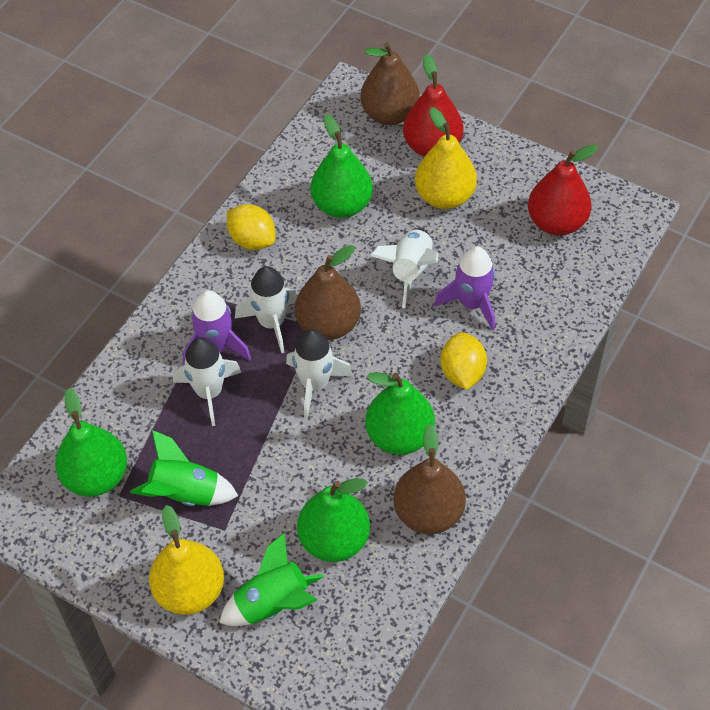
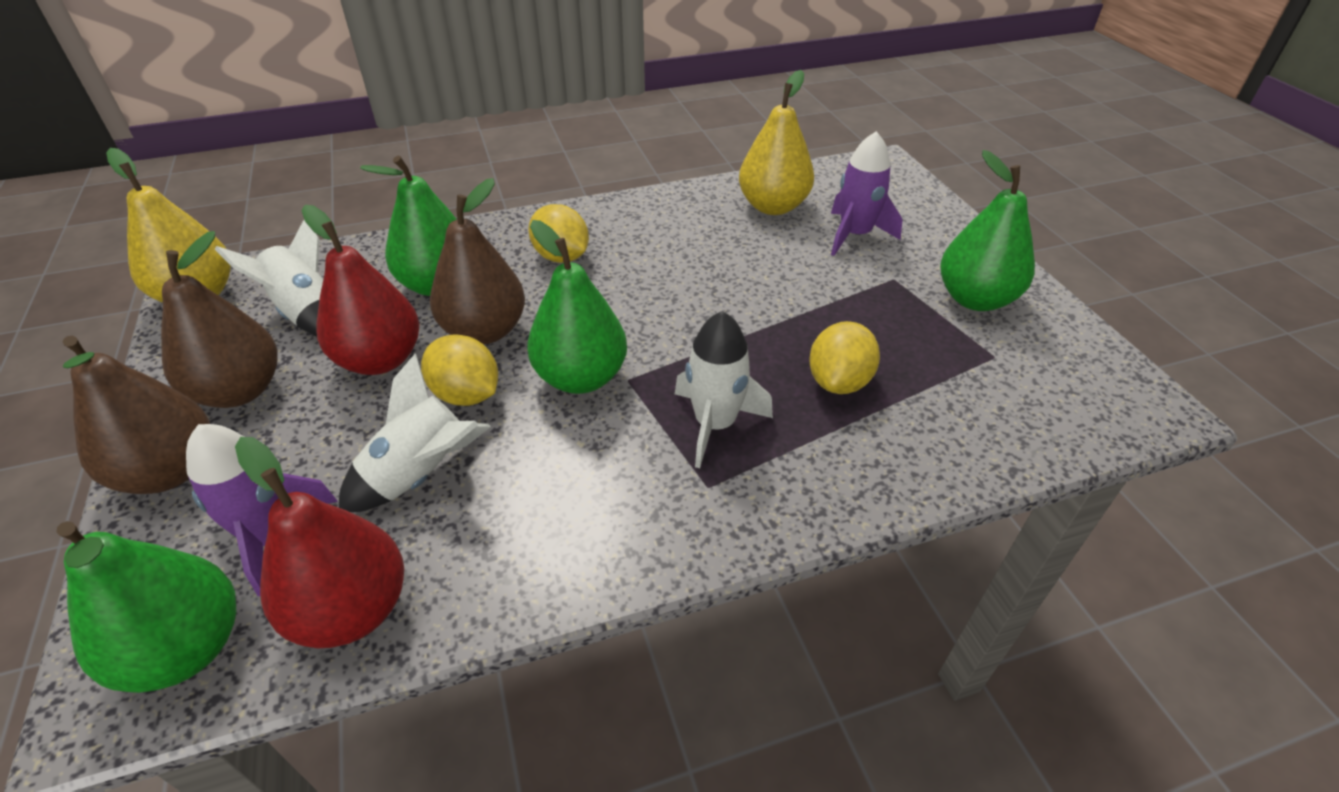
green rocket: [130,430,238,506] [220,533,324,626] = 2 -> none = 0
white rocket: [173,337,242,426] [235,266,297,353] [286,329,353,418] [370,228,439,308] = 4 -> [215,220,323,337] [339,353,491,512] [675,311,773,468] = 3
yellow lemon: [227,204,275,250] [441,332,487,390] = 2 -> [421,334,498,406] [528,204,589,263] [809,321,880,394] = 3

